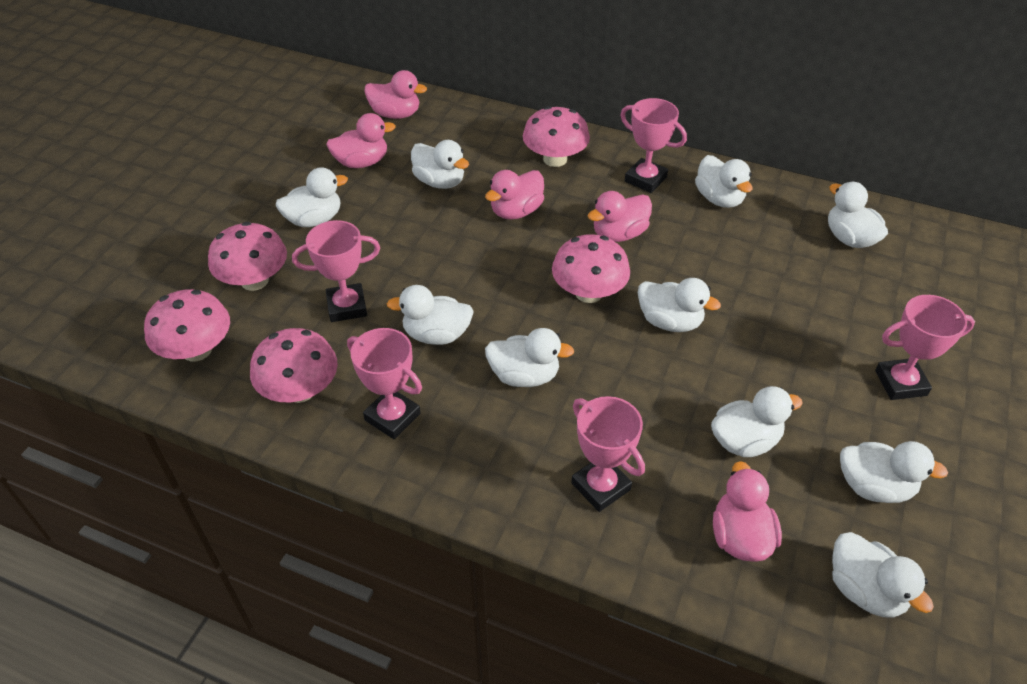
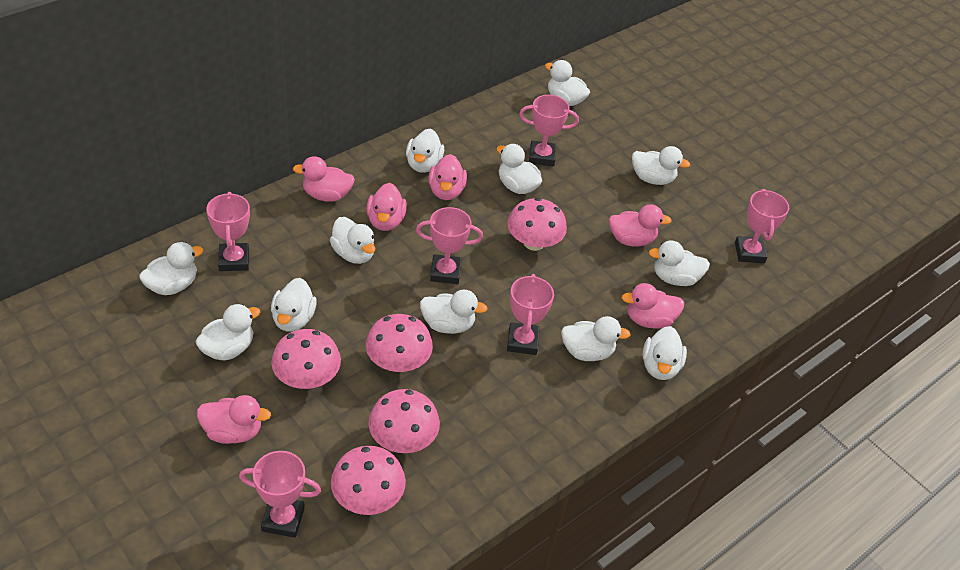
pink duck: [326,113,396,168] [364,70,427,119] [485,170,544,220] [588,191,652,242] [713,461,782,562] = 5 -> [197,395,271,444] [293,156,355,202] [366,183,407,231] [428,154,467,200] [609,205,672,247] [622,283,684,329] = 6
pink trophy: [292,220,380,322] [347,328,422,439] [571,396,645,512] [620,98,687,193] [875,295,975,400] = 5 -> [206,192,250,271] [239,451,321,538] [416,207,483,284] [507,274,554,355] [519,95,579,167] [735,189,789,263] = 6
white duck: [276,167,348,227] [387,285,474,345] [411,140,469,189] [485,328,574,387] [638,278,721,332] [695,155,753,208] [711,386,803,457] [828,182,888,248] [832,532,934,617] [840,441,948,503] = 10 -> [139,242,204,295] [196,304,260,360] [271,278,317,331] [330,217,375,264] [406,129,444,173] [420,290,487,334] [497,144,542,194] [545,60,590,106] [561,316,631,361] [632,146,690,185] [642,326,687,380] [648,241,710,286] = 12

